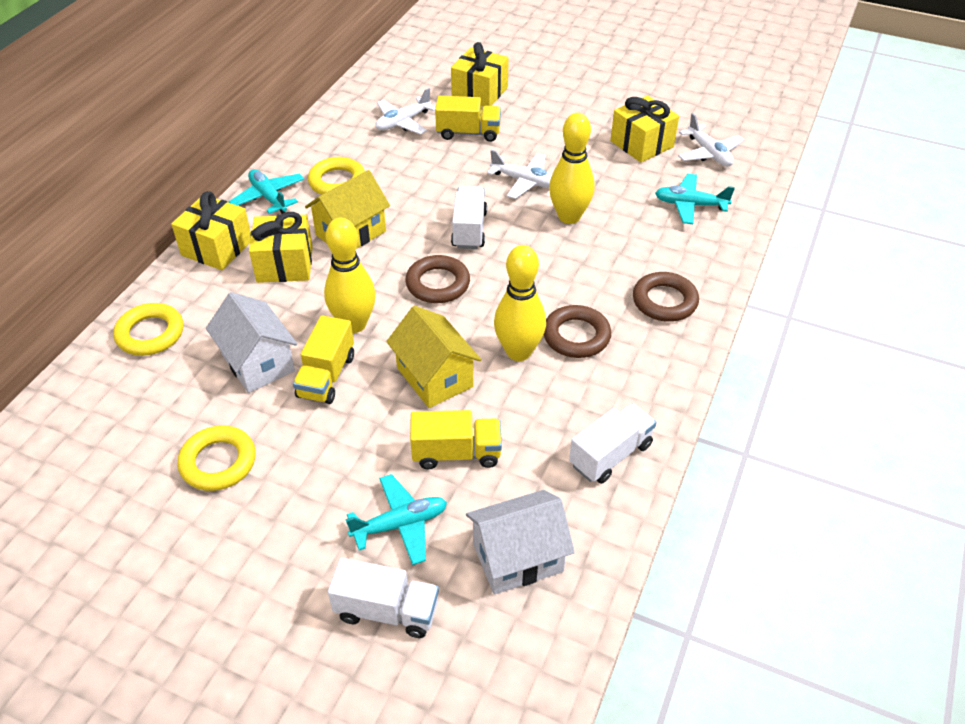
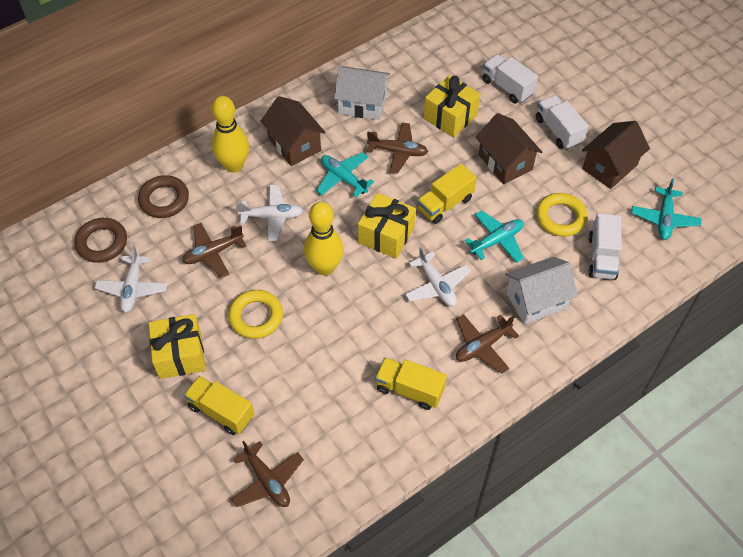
brown house: none = 0 -> [261,96,325,166] [476,113,542,184] [582,121,650,189] = 3
brown plane: none = 0 -> [182,223,246,278] [231,441,304,507] [367,122,428,174] [456,314,519,373] = 4
brown ring: [405,255,470,303] [544,305,611,358] [633,272,699,322] = 3 -> [74,218,127,263] [138,175,189,218] = 2
yellow bowling pin: [324,218,376,333] [494,245,546,361] [549,113,595,224] = 3 -> [212,96,249,173] [304,202,344,275] = 2
yellow gift: [171,191,251,270] [249,212,313,283] [451,42,509,107] [611,95,679,162] = 4 -> [149,314,206,379] [358,193,416,259] [424,75,480,138] = 3
yellow house: [305,170,390,249] [386,306,481,408] = 2 -> none = 0
yellow ring: [113,303,183,356] [177,425,256,491] [308,157,365,195] = 3 -> [228,290,283,339] [536,193,588,237] = 2

